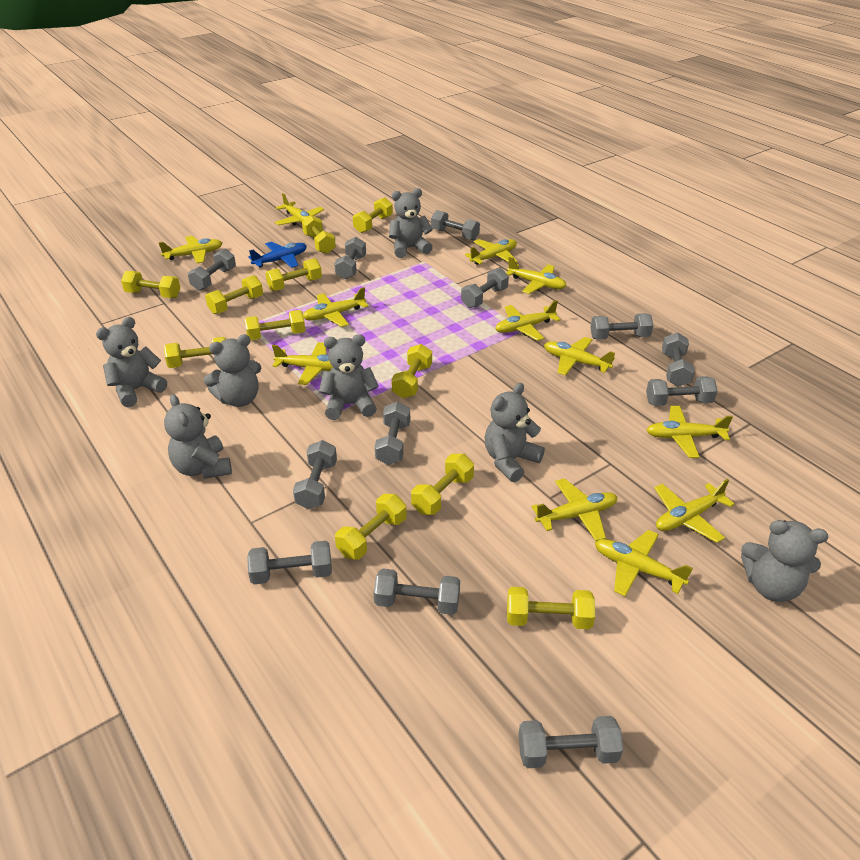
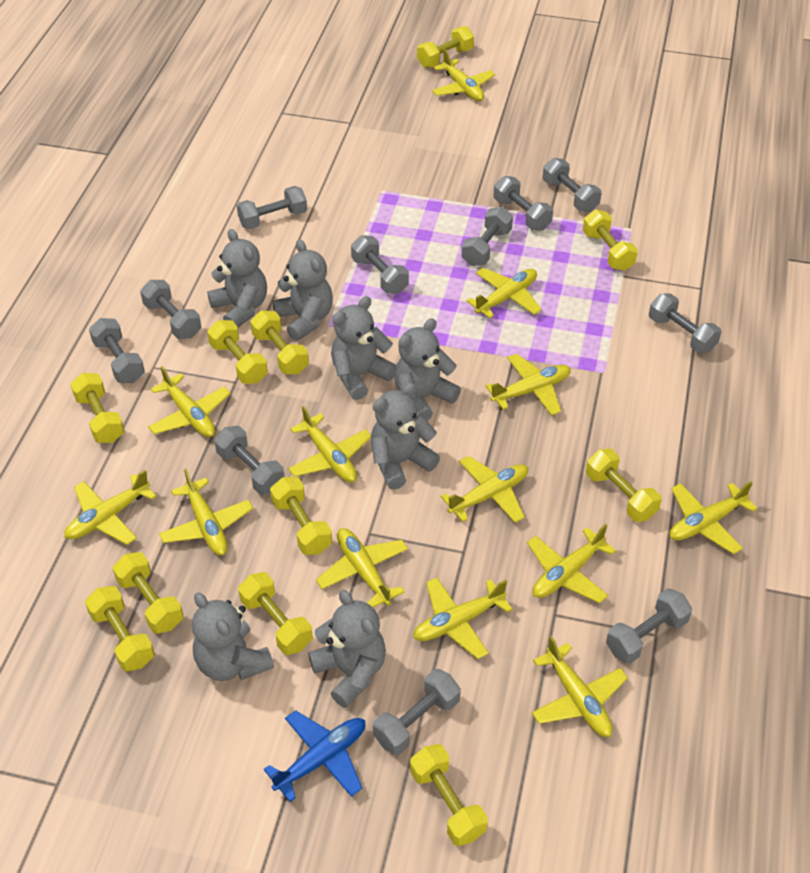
grey dumbbell: [188,249,236,291] [247,541,332,585] [293,440,337,509] [334,237,366,279] [374,569,460,615] [375,401,410,465] [431,210,480,241] [461,268,509,308] [518,716,623,768] [590,313,653,340] [646,376,717,406] [662,332,695,387] = 12 -> [89,318,145,383] [140,280,201,339] [214,426,284,495] [237,186,307,230] [351,235,409,294] [373,669,461,755] [461,207,513,266] [494,176,553,231] [543,158,601,212] [606,588,692,664] [649,293,721,353] = 11
yellow plane: [158,236,222,263] [272,342,333,385] [275,193,324,225] [303,287,368,327] [465,239,518,265] [495,300,561,341] [507,257,567,294] [532,478,618,541] [544,337,615,376] [595,530,693,596] [646,406,733,458] [654,479,735,543] = 12 -> [64,470,157,545] [148,366,231,437] [159,469,253,555] [288,406,371,482] [316,528,408,607] [413,578,512,659] [432,49,495,101] [441,456,528,523] [467,268,542,318] [486,354,571,416] [527,524,616,603] [532,636,628,737] [669,481,758,554] = 13

